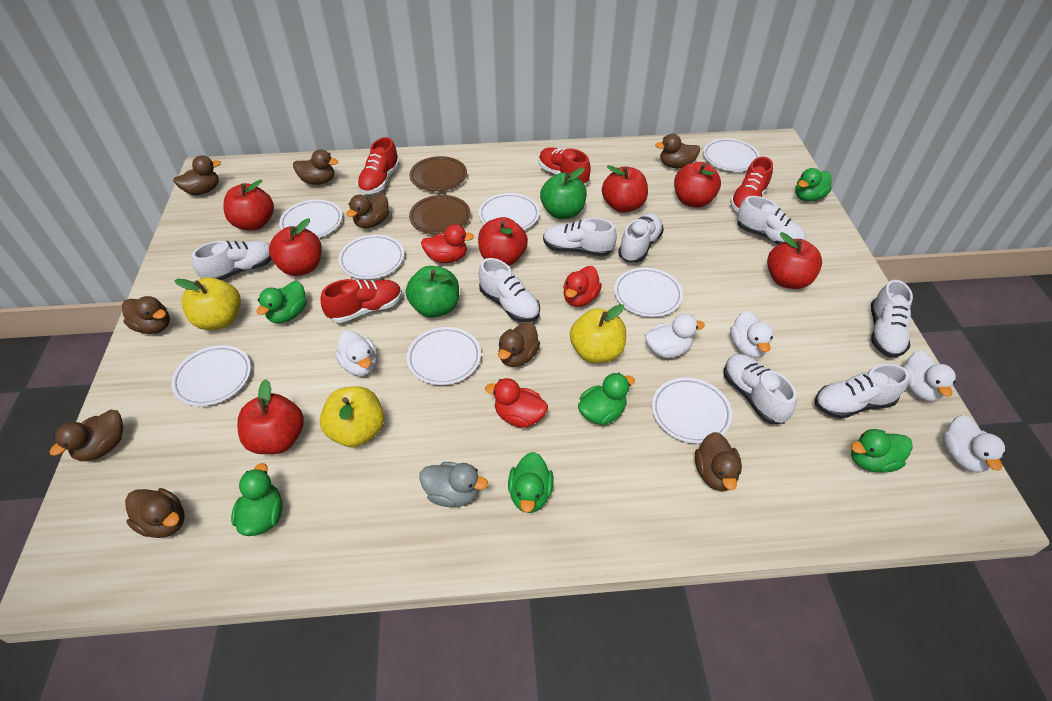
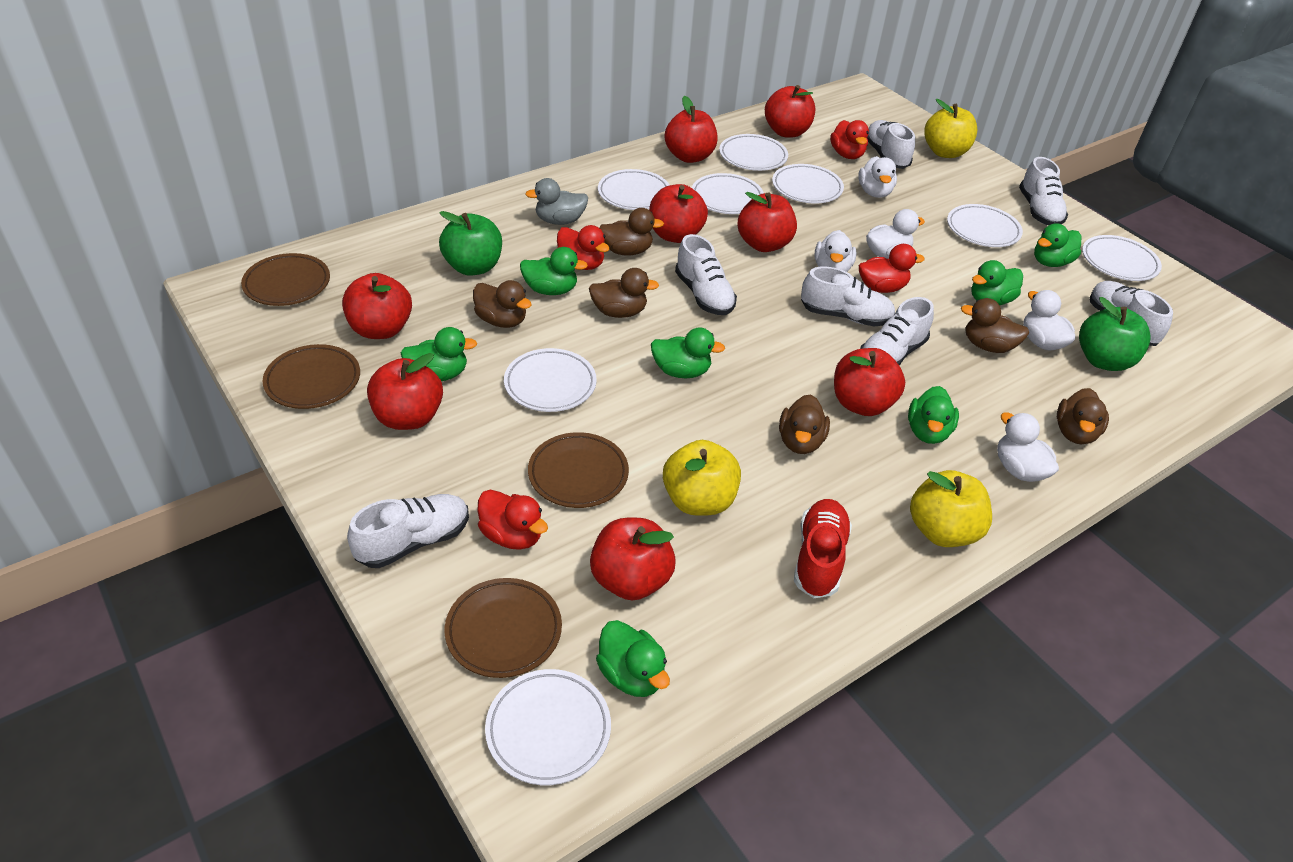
brown duck: [50,409,123,461] [122,296,170,334] [125,488,185,538] [173,155,221,195] [293,149,338,185] [346,193,389,228] [498,322,540,367] [655,134,700,168] [695,432,742,491] = 9 -> [473,280,532,328] [589,268,659,318] [599,208,664,256] [779,394,830,454] [961,298,1029,353] [1057,388,1109,444] = 6
brown plate: [409,156,467,191] [409,195,471,235] = 2 -> [241,253,330,306] [263,344,360,409] [445,578,562,678] [528,432,629,508] = 4
green duck: [231,463,283,536] [256,281,307,323] [508,452,554,513] [578,373,635,425] [795,168,832,202] [851,429,913,473] = 6 -> [401,327,477,381] [520,247,588,295] [596,620,670,697] [651,327,725,378] [908,386,959,444] [971,260,1023,305] [1034,223,1081,267] = 7
red apple: [223,180,274,230] [237,379,304,454] [269,218,322,276] [478,217,528,266] [602,165,648,213] [674,162,721,208] [767,232,822,289] = 7 -> [342,273,412,339] [367,353,443,430] [590,518,676,601] [649,184,708,243] [665,96,718,163] [737,192,797,252] [765,85,815,138] [834,348,905,416] = 8
red duck: [421,224,474,263] [485,378,548,428] [563,266,602,307] = 3 -> [477,490,548,550] [557,225,609,270] [830,120,869,159] [859,244,924,293] = 4
red shoe: [320,279,402,323] [357,137,400,194] [539,147,591,185] [730,157,773,212] = 4 -> [794,499,852,598] = 1
white shoe: [192,241,272,280] [479,258,540,322] [543,218,617,256] [618,213,664,262] [724,354,797,424] [737,196,806,245] [815,364,910,419] [871,280,913,357] = 8 -> [347,494,469,568] [675,234,737,315] [801,267,895,327] [860,297,934,366] [867,120,915,169] [1019,157,1068,225] [1090,281,1173,346] = 7

